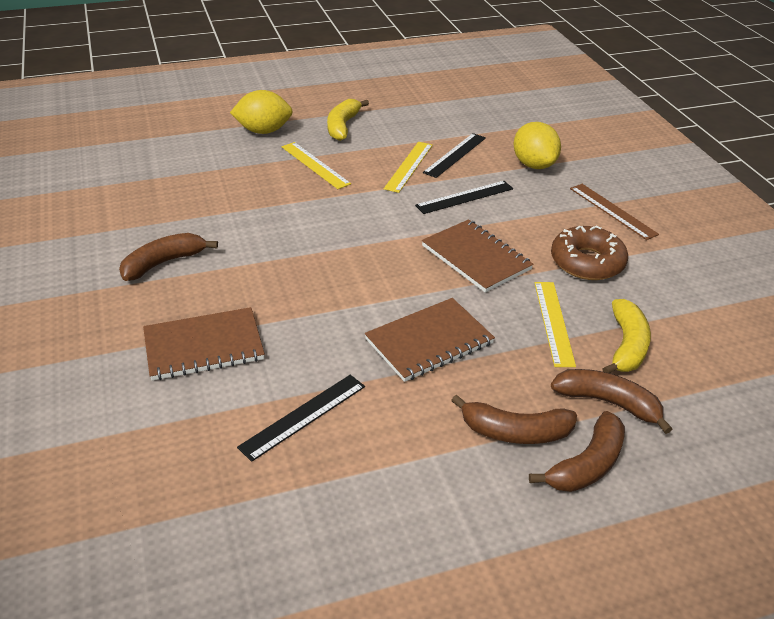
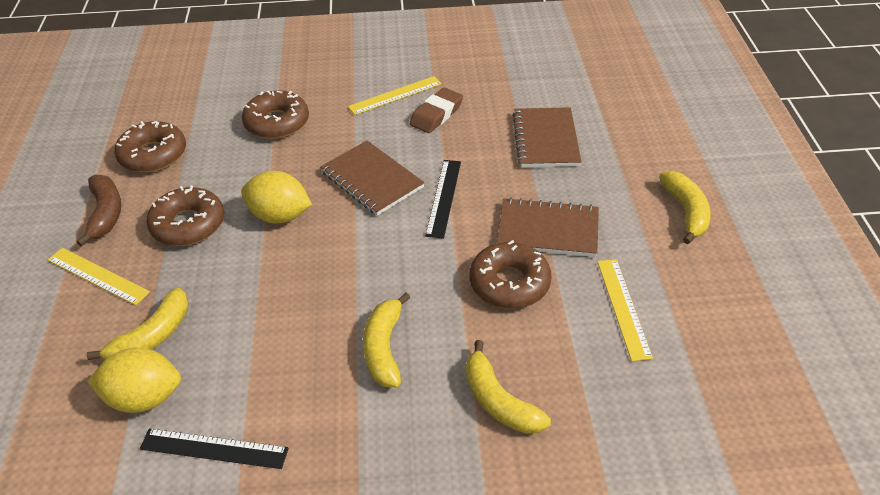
black ruler: [237,375,365,462] [415,181,513,214] [423,133,486,178] = 3 -> [140,428,289,469] [425,160,461,239] = 2
brown banana: [119,233,218,281] [451,395,577,444] [529,411,625,492] [551,369,672,434] = 4 -> [76,175,121,247] = 1
brown donut: [551,225,628,280] = 1 -> [114,121,186,173] [146,185,224,246] [242,91,309,139] [470,240,552,309] = 4
brown eraser: none = 0 -> [410,88,463,133] = 1
brown ruler: [570,184,659,240] = 1 -> none = 0
yellow banana: [327,99,369,141] [603,299,651,373] = 2 -> [86,288,189,360] [363,293,410,387] [466,340,551,434] [659,171,711,244] = 4

